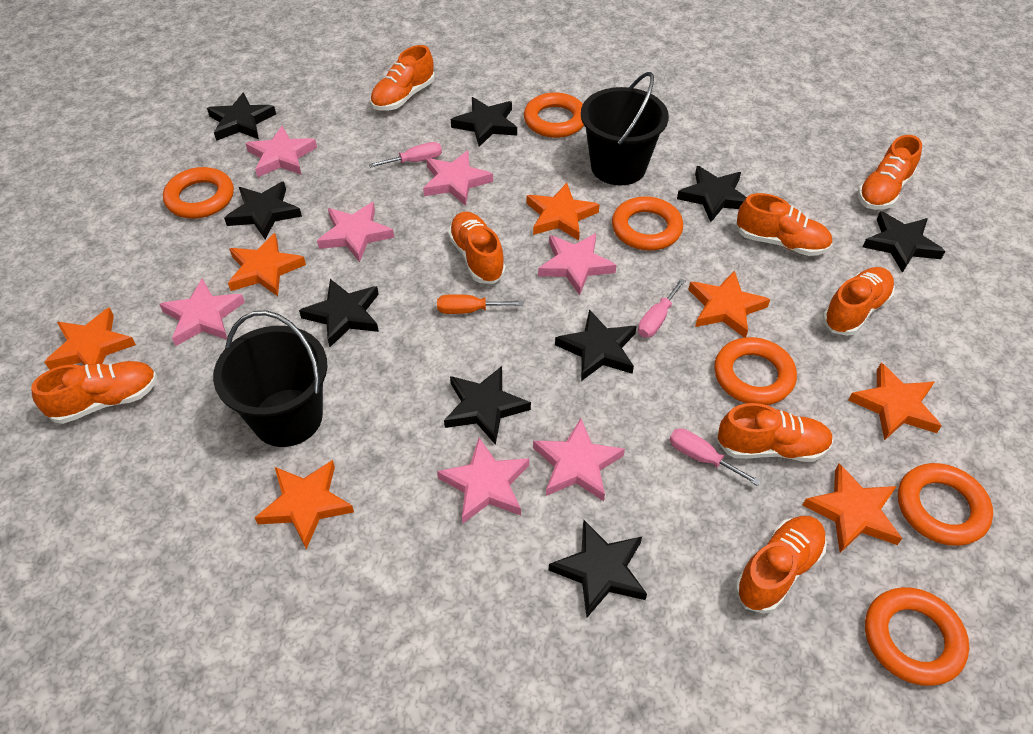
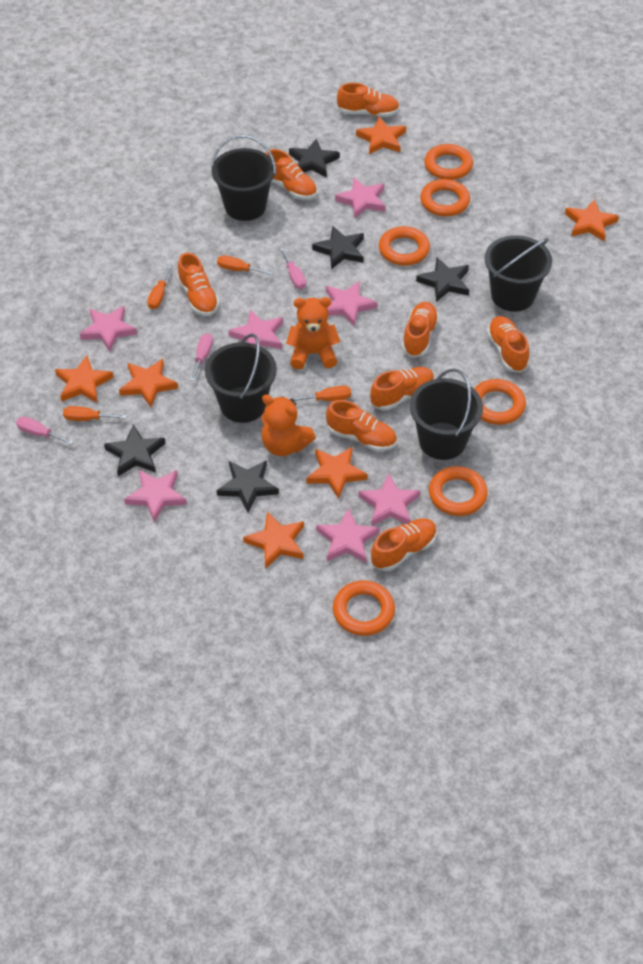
black bucket: [213,310,328,447] [581,72,669,185] = 2 -> [205,333,277,423] [211,135,276,221] [410,368,483,460] [484,235,552,312] = 4
black star: [207,92,276,141] [224,182,302,239] [299,279,379,347] [444,366,531,445] [451,97,517,147] [549,520,647,618] [555,309,637,381] [677,166,747,222] [863,211,945,273] = 9 -> [104,424,165,476] [217,460,279,513] [289,139,340,178] [312,226,364,269] [416,257,469,302] = 5
orange screwdriver: [437,294,523,314] = 1 -> [63,406,127,421] [147,265,172,309] [217,255,273,275] [289,386,351,401] = 4
orange star: [45,307,136,370] [228,233,306,296] [255,460,354,549] [527,183,600,240] [688,270,770,338] [802,463,902,553] [848,363,942,441] = 7 -> [55,356,114,403] [119,359,178,407] [243,512,304,569] [306,446,368,499] [356,117,406,154] [565,199,619,241] = 6
orange teddy bear: none = 0 -> [261,395,316,456] [286,297,340,370] = 2

